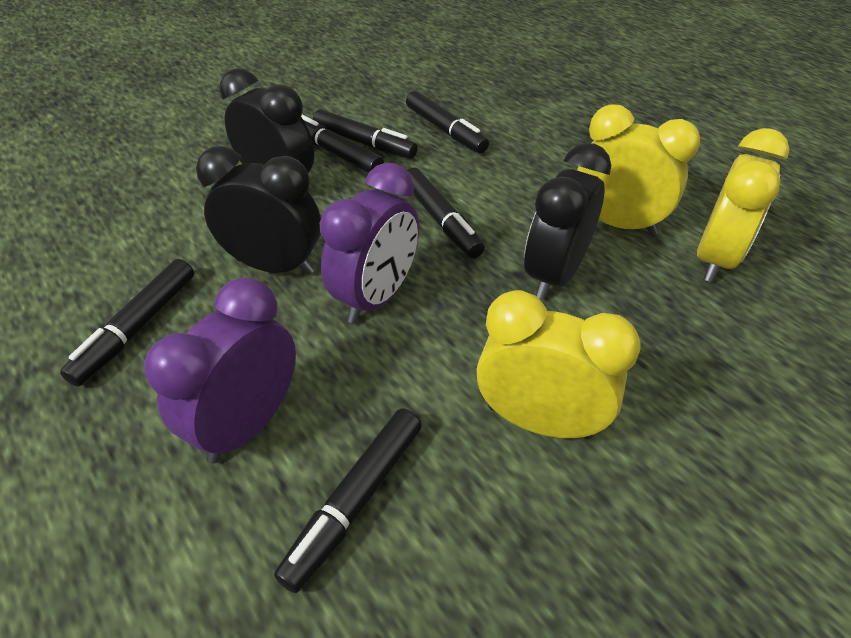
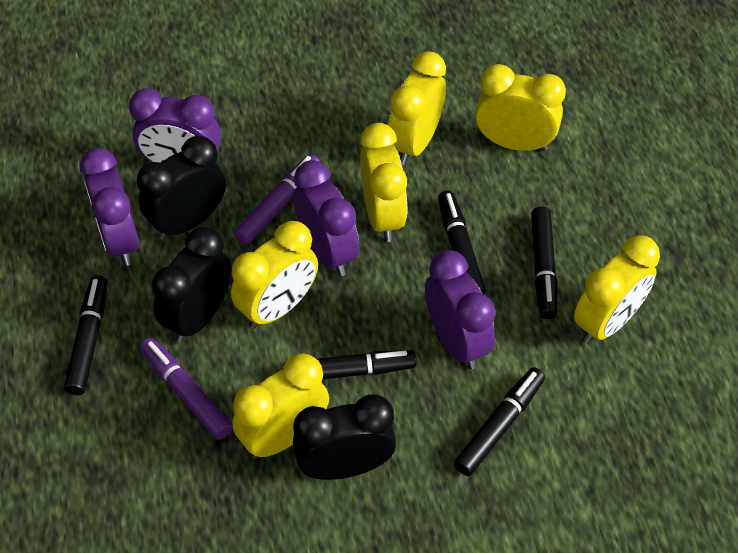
black marker: [60,259,194,387] [274,408,422,593] [301,115,384,173] [313,109,418,159] [406,91,489,153] [407,168,485,258] = 6 -> [64,275,108,395] [283,350,416,379] [438,190,486,295] [454,367,545,476] [531,207,558,319] = 5
purple clock: [144,277,296,464] [320,163,419,324] = 2 -> [79,148,139,266] [129,88,221,163] [293,160,359,276] [425,250,496,369] = 4
purple marker: none = 0 -> [140,337,233,440] [234,154,320,245] = 2
yellow clock: [477,290,641,439] [577,104,700,235] [697,128,790,282] = 3 -> [231,221,318,329] [232,353,329,459] [360,123,407,242] [388,51,446,165] [475,64,566,151] [574,235,660,344] = 6

